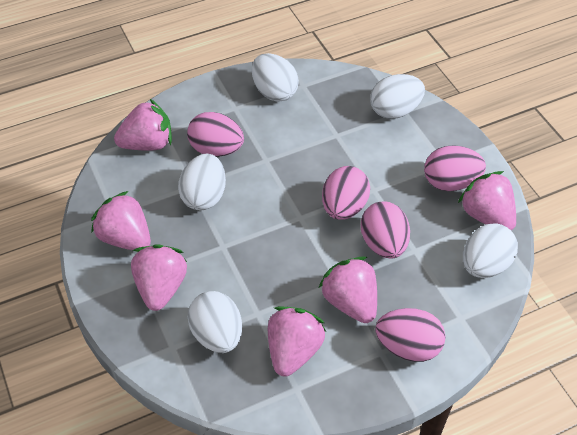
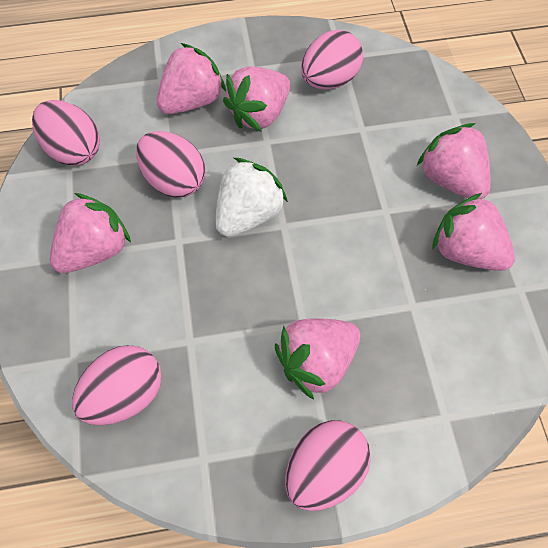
white egg: [178,154,226,211] [188,291,242,353] [252,53,299,102] [370,74,425,119] [463,223,518,278] = 5 -> none = 0
white strawberry: none = 0 -> [215,158,288,237] = 1

